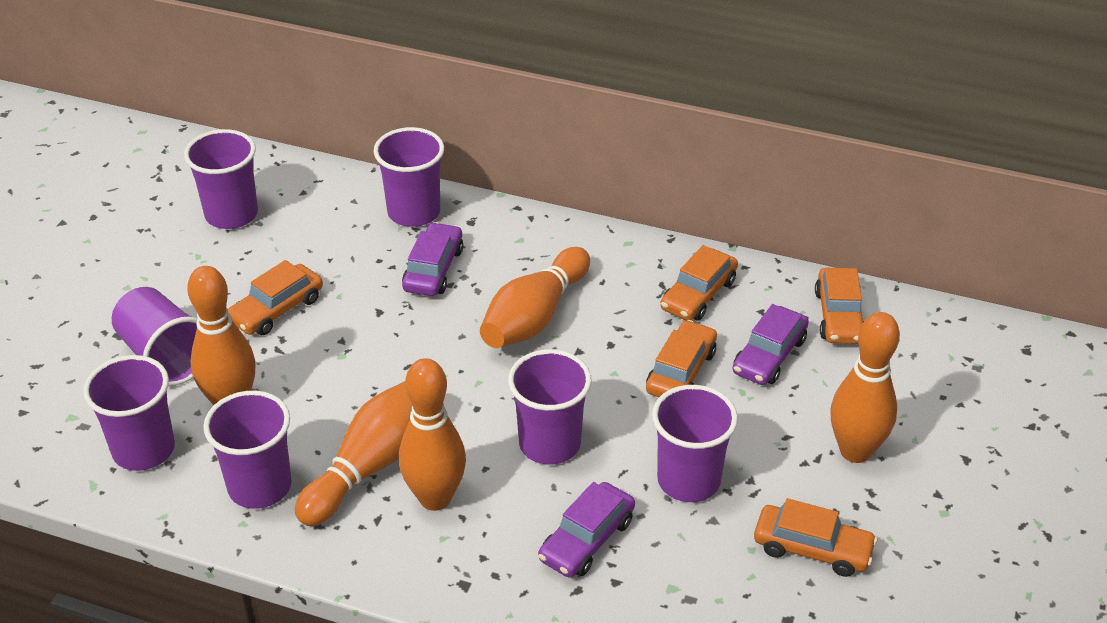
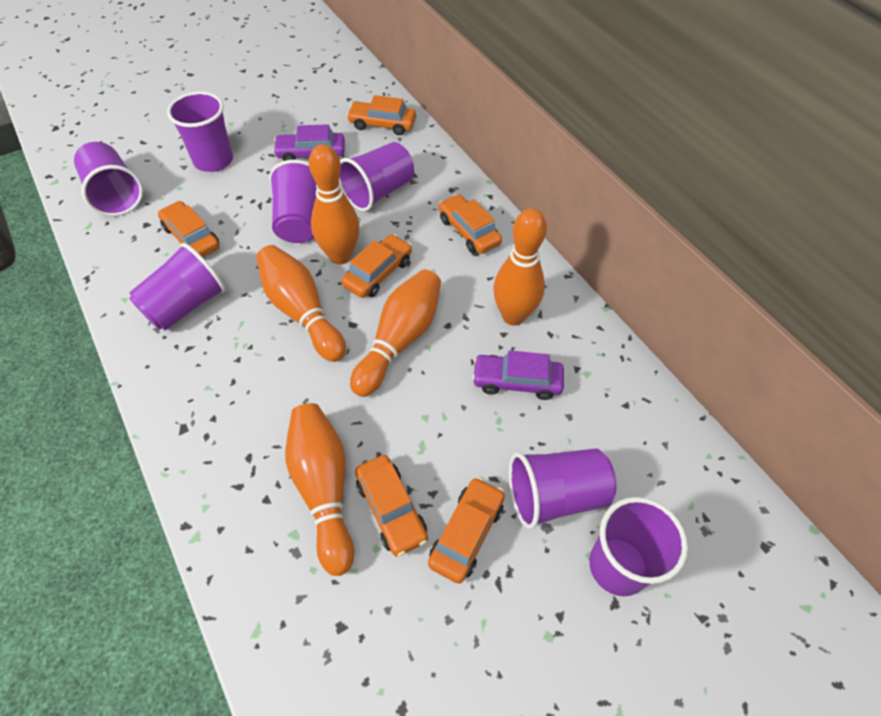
orange car: [228,260,323,335] [646,320,717,397] [660,245,738,321] [754,498,877,577] [815,268,864,344] = 5 -> [158,201,220,257] [341,234,412,298] [347,95,416,135] [355,455,428,557] [428,477,505,584] [439,194,502,254] = 6
purple car: [402,222,463,296] [538,482,635,578] [733,304,809,385] = 3 -> [273,124,345,161] [472,350,564,400] = 2

